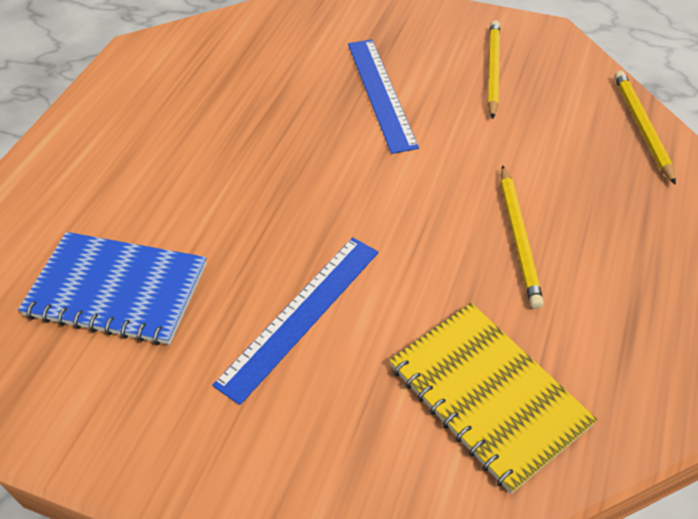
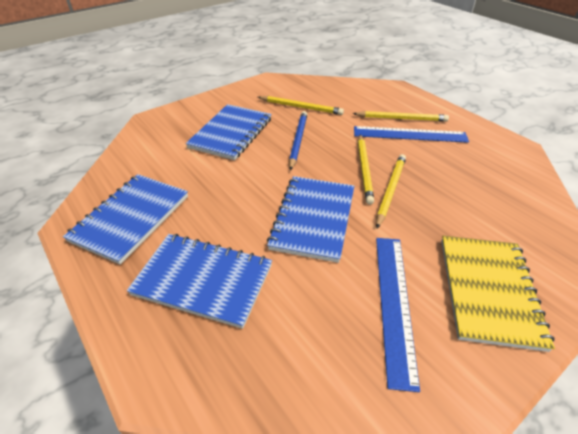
blue notebook: [18,232,207,345] = 1 -> [63,174,188,265] [127,234,272,329] [186,104,271,160] [267,176,354,263] = 4
blue pencil: none = 0 -> [289,111,307,170] = 1
yellow pencil: [488,20,500,119] [501,165,544,309] [614,71,676,185] = 3 -> [258,96,344,115] [352,111,449,122] [358,135,374,205] [376,154,406,228] = 4

